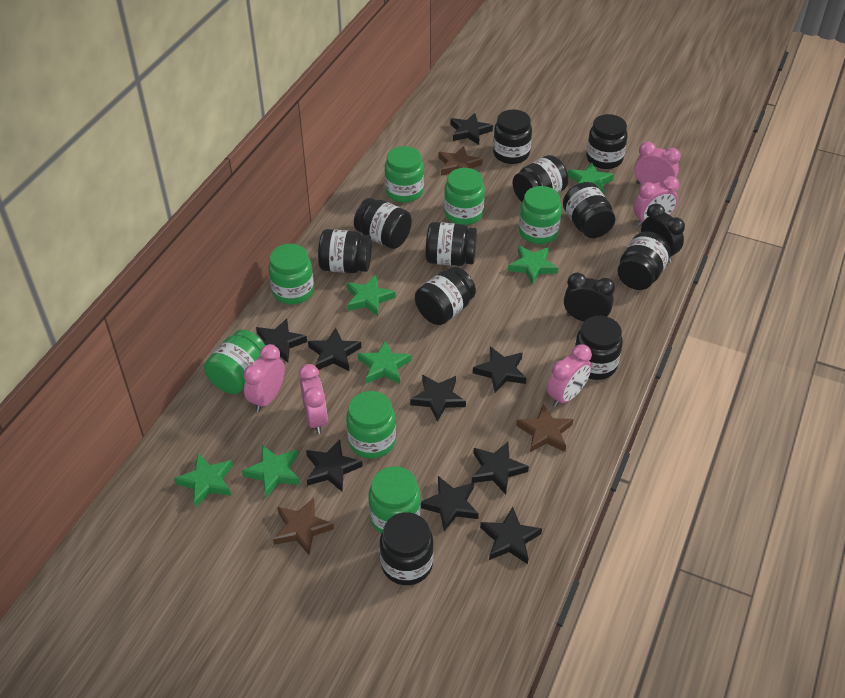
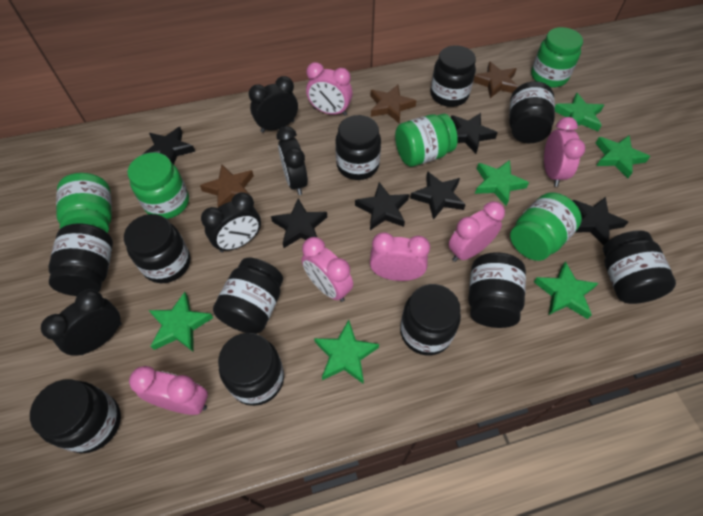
black clock: [564,272,615,322] [641,204,685,263] = 2 -> [41,289,122,356] [201,192,261,253] [249,76,298,133] [277,126,308,195] = 4
black star: [256,318,307,363] [306,439,363,492] [308,328,361,371] [410,375,466,422] [421,476,479,531] [450,113,493,145] [472,442,529,494] [473,346,527,393] [480,507,542,564] = 9 -> [142,127,195,164] [271,199,327,248] [355,182,409,230] [410,171,466,220] [451,113,498,154] [572,197,628,246] = 6
green jar: [204,330,265,394] [268,244,314,305] [346,391,396,459] [368,466,421,534] [385,146,424,203] [444,168,485,225] [519,186,562,244] = 7 -> [56,173,112,233] [128,153,189,219] [395,114,458,167] [510,192,582,261] [531,27,583,88] = 5
pink clock: [243,344,285,412] [299,364,328,434] [547,344,592,407] [633,176,679,227] [634,142,681,184] = 5 -> [129,366,208,415] [301,237,353,302] [306,62,353,116] [370,232,430,281] [448,201,505,262] [544,117,585,187] = 6

